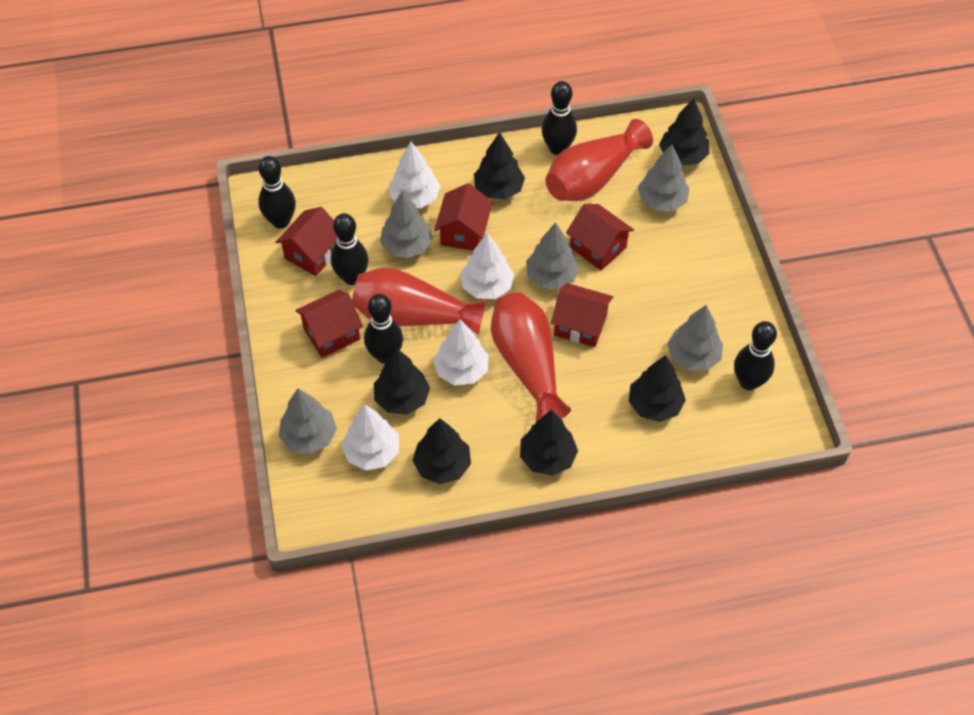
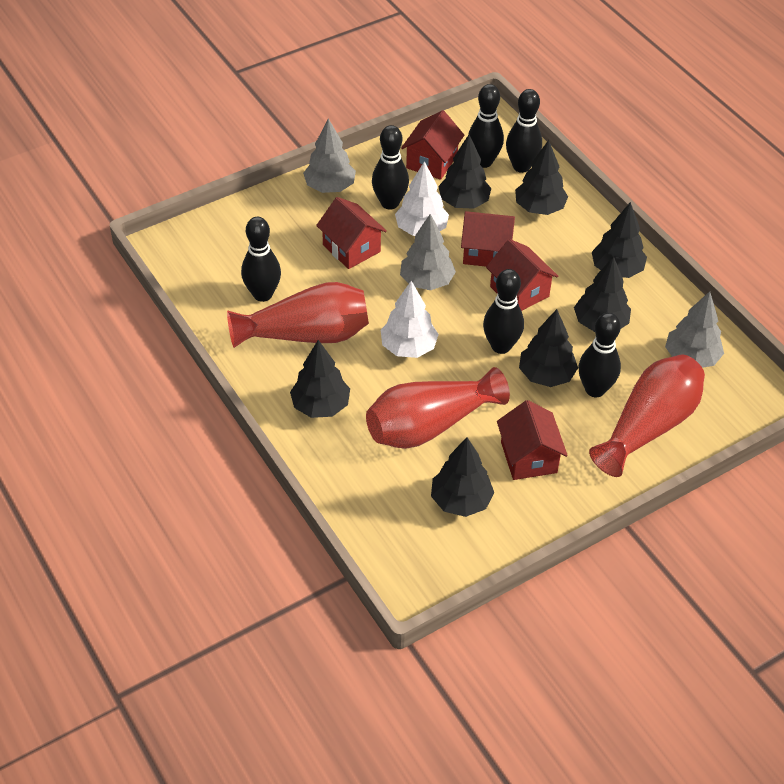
black bowling pin: [258,156,296,229] [331,213,368,285] [364,294,403,364] [542,81,577,155] [734,321,777,390] = 5 -> [241,217,281,302] [372,125,409,210] [468,84,504,168] [483,269,524,354] [506,89,542,173] [578,313,621,397] = 6
black tree: [374,349,430,414] [412,418,471,484] [474,132,525,199] [520,410,578,476] [629,355,686,422] [659,98,709,165] = 6 -> [290,340,350,418] [431,437,494,517] [438,135,491,209] [515,140,568,215] [519,309,578,387] [574,256,631,332] [592,202,647,278] = 7
grey tree: [279,388,337,454] [380,191,433,258] [526,222,580,290] [638,144,690,211] [667,305,723,371] = 5 -> [303,118,356,193] [400,214,456,290] [665,291,724,368] = 3
white tree: [341,405,399,471] [389,142,440,208] [433,319,489,386] [460,233,514,299] = 4 -> [381,281,439,358] [395,161,449,236] = 2

